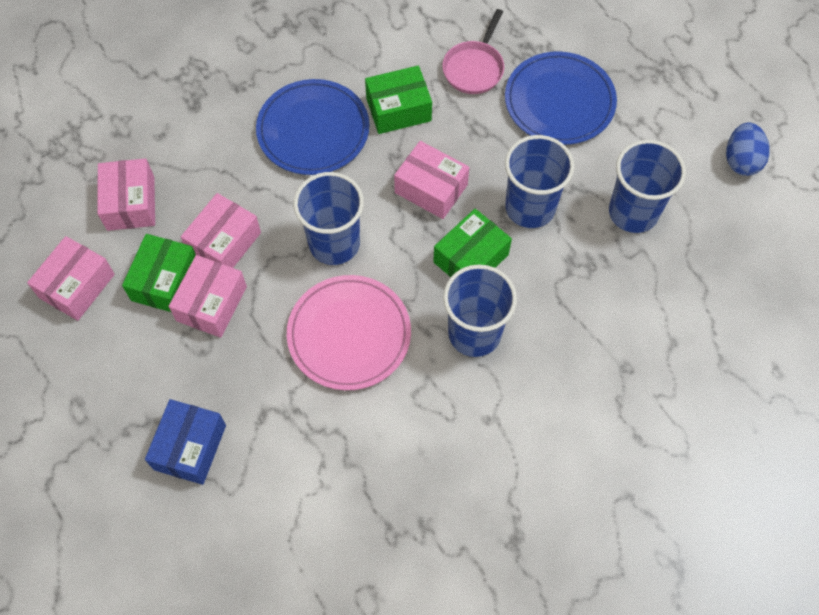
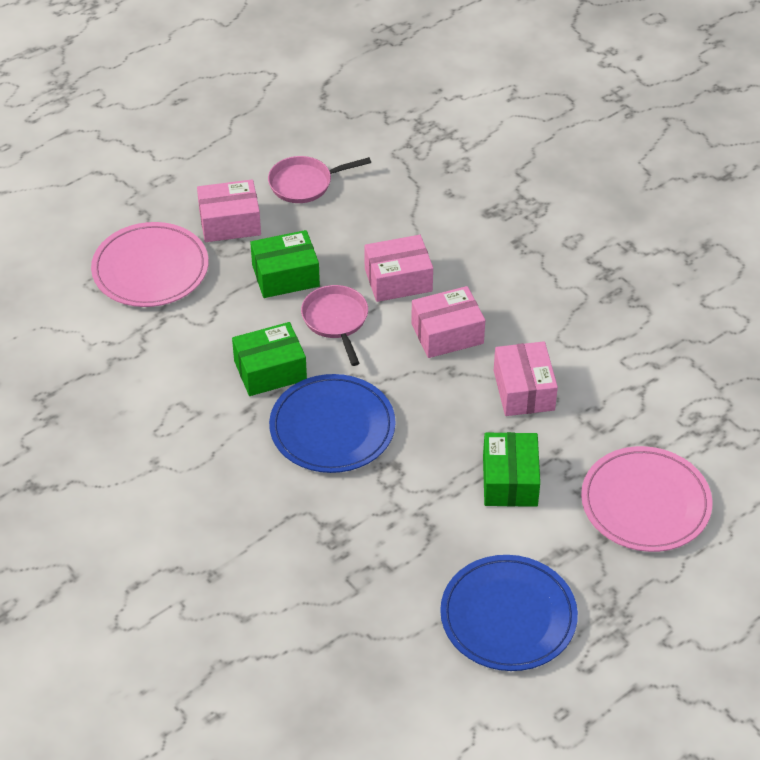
blue box: [145,399,226,485] = 1 -> none = 0
blue cup: [293,172,364,265] [443,265,517,357] [505,135,574,228] [609,140,686,233] = 4 -> none = 0
blue egg: [726,122,770,176] = 1 -> none = 0
pink box: [27,236,115,321] [97,158,155,231] [169,255,247,338] [181,193,261,268] [394,141,469,219] = 5 -> [197,180,261,242] [364,235,433,302] [411,286,485,358] [494,341,558,416] = 4
pink pan: [442,9,504,94] = 1 -> [268,156,371,203] [301,285,368,366] = 2
pink plate: [287,275,411,390] = 1 -> [91,222,209,307] [581,446,712,552] = 2

